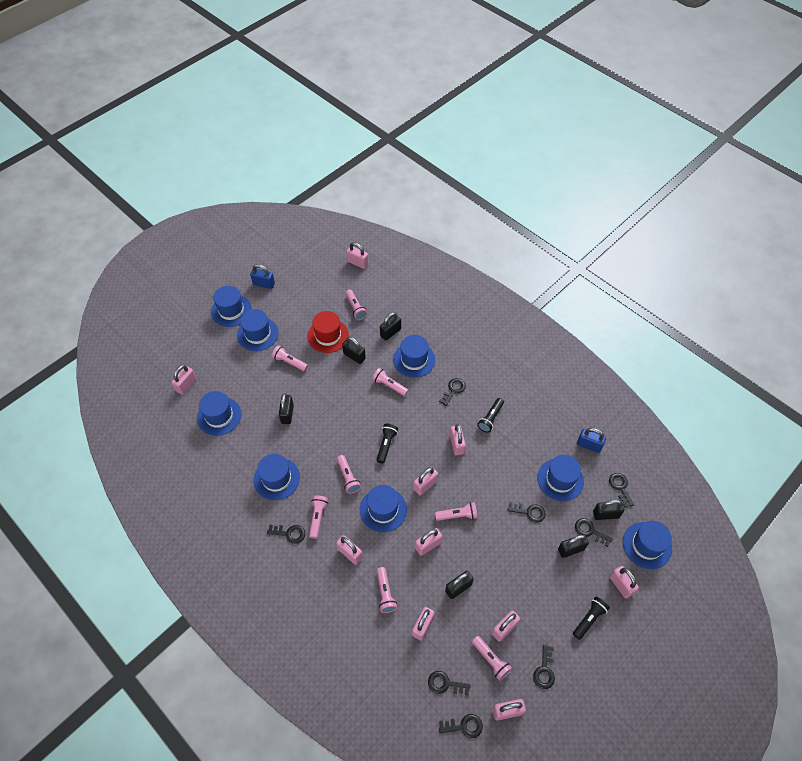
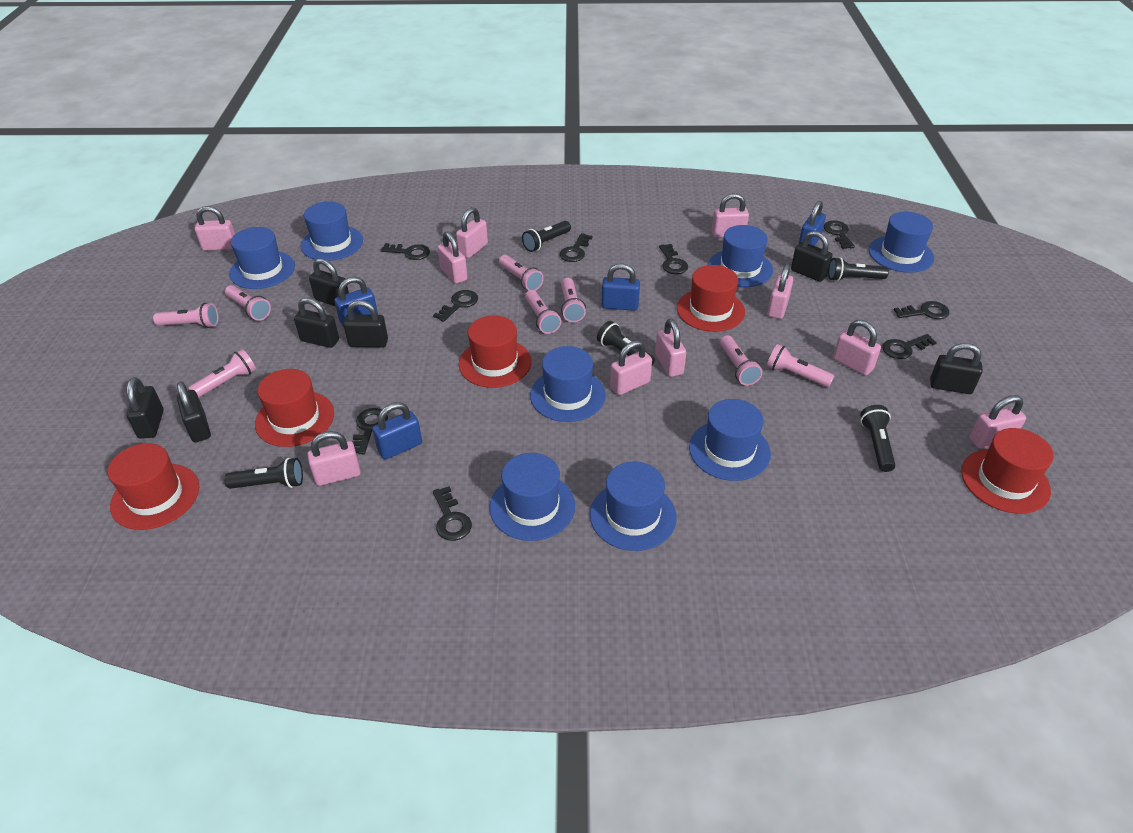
black flashlight: [377,424,398,464] [477,398,504,433] [573,597,610,640] = 3 -> [224,458,303,489] [522,221,571,252] [597,321,655,365] [828,257,889,281] [860,405,896,472] = 5
black key: [267,525,305,544] [428,671,471,695] [439,378,466,406] [439,714,483,738] [507,502,546,523] [533,645,555,689] [575,518,612,547] [609,473,634,507] = 8 -> [353,408,388,454] [381,243,430,260] [433,290,478,322] [433,486,472,541] [560,233,592,262] [659,244,688,274] [824,220,855,249] [882,334,937,359] [894,301,949,319] = 9
black padlock: [279,393,294,424] [342,337,366,364] [380,312,401,340] [445,571,474,599] [558,534,589,558] [593,500,624,520] = 6 -> [126,377,164,439] [177,382,211,442] [294,298,339,348] [309,258,349,306] [343,300,388,347] [791,231,833,282] [930,343,983,394] = 7
blue padlock: [250,264,275,289] [577,428,606,453] = 2 -> [334,277,378,327] [372,402,422,460] [601,263,640,311] [799,201,826,246] = 4
red hat: [308,311,349,353] = 1 -> [108,443,199,530] [255,369,334,447] [459,315,531,388] [677,265,745,332] [961,428,1054,514] = 5

